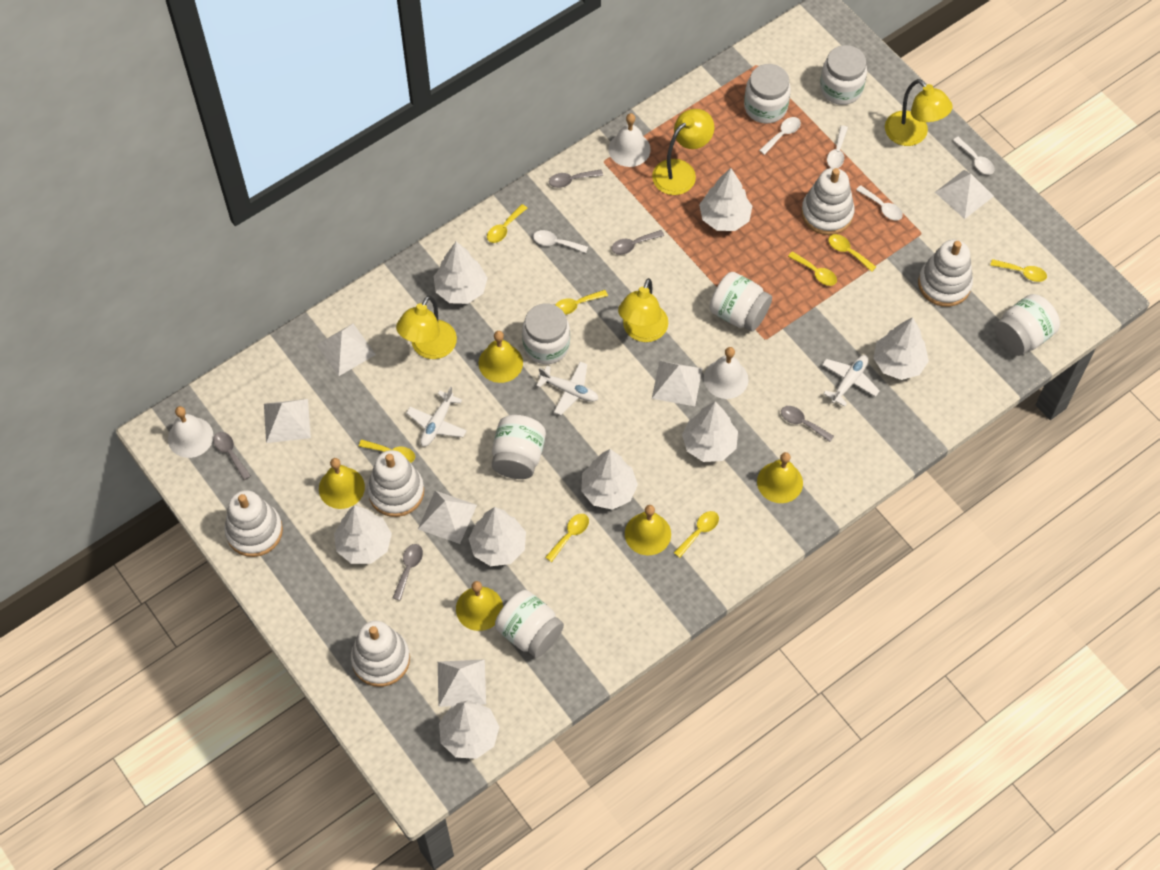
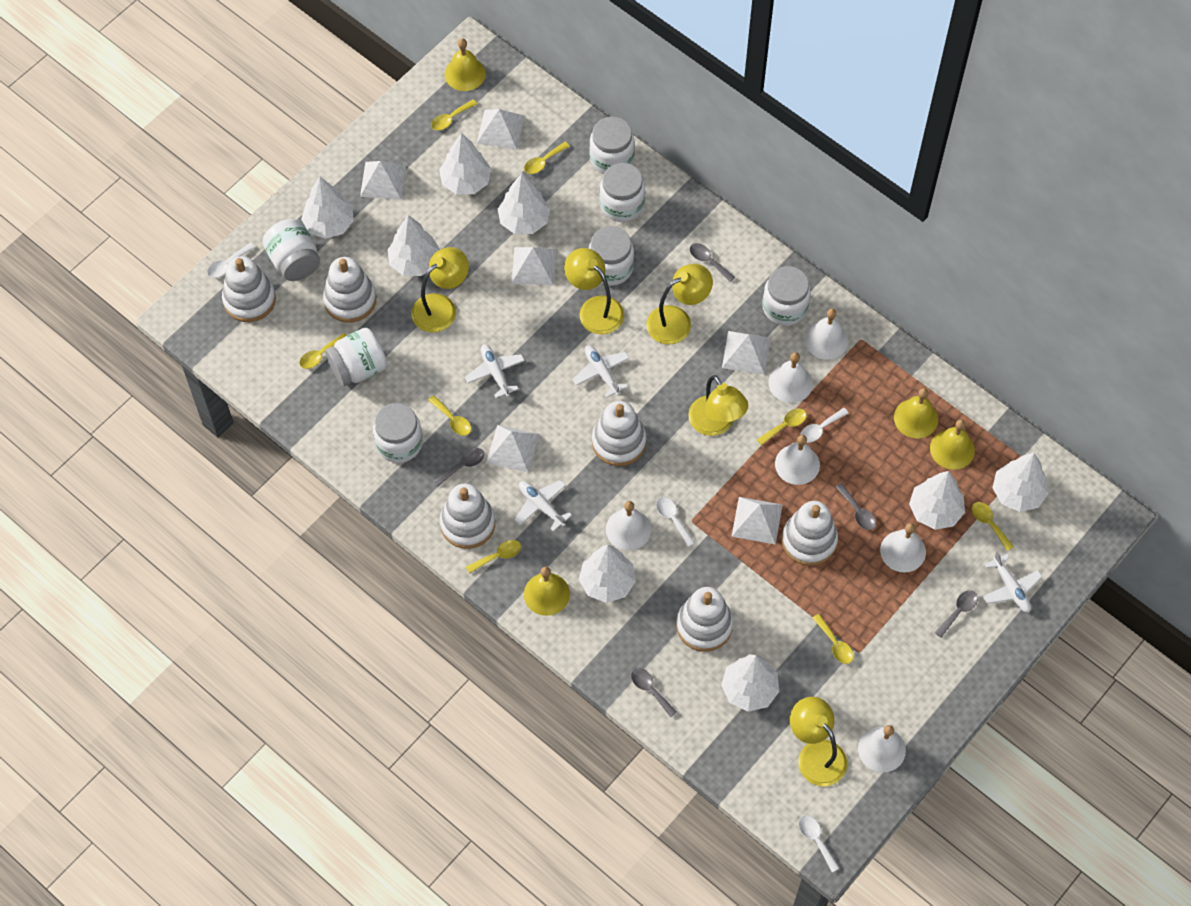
white bell: [168,406,214,458] [608,113,651,167] [704,347,749,399] = 3 -> [606,501,651,550] [769,352,813,403] [775,435,820,485] [805,309,848,360] [858,725,906,773] [880,523,926,572] = 6
white plane: [406,386,467,447] [536,361,598,415] [822,355,880,407] = 3 -> [465,344,525,398] [515,480,572,532] [573,345,630,398] [983,551,1043,613] = 4
white spoon: [533,230,588,253] [759,117,801,155] [827,125,848,168] [856,185,903,220] [953,137,995,175] = 5 -> [207,243,255,278] [656,497,695,547] [799,815,839,872] [800,408,849,443] = 4
white stacking toy: [224,490,283,557] [351,621,410,687] [367,450,424,517] [801,168,855,235] [918,240,973,307] = 5 -> [222,256,276,322] [323,257,376,323] [440,483,495,549] [592,401,646,466] [676,587,733,652] [782,501,838,566] = 6
yellow bell: [319,458,365,509] [456,581,503,631] [479,331,523,383] [625,505,671,555] [757,452,803,503] = 5 -> [445,38,486,91] [524,567,570,616] [894,388,938,438] [930,419,975,470] = 4
yellow lamp: [396,296,457,359] [618,278,668,342] [652,109,714,195] [885,79,953,146] = 4 -> [411,247,469,332] [564,248,624,335] [646,264,713,345] [688,375,748,436] [790,697,847,786] = 5

